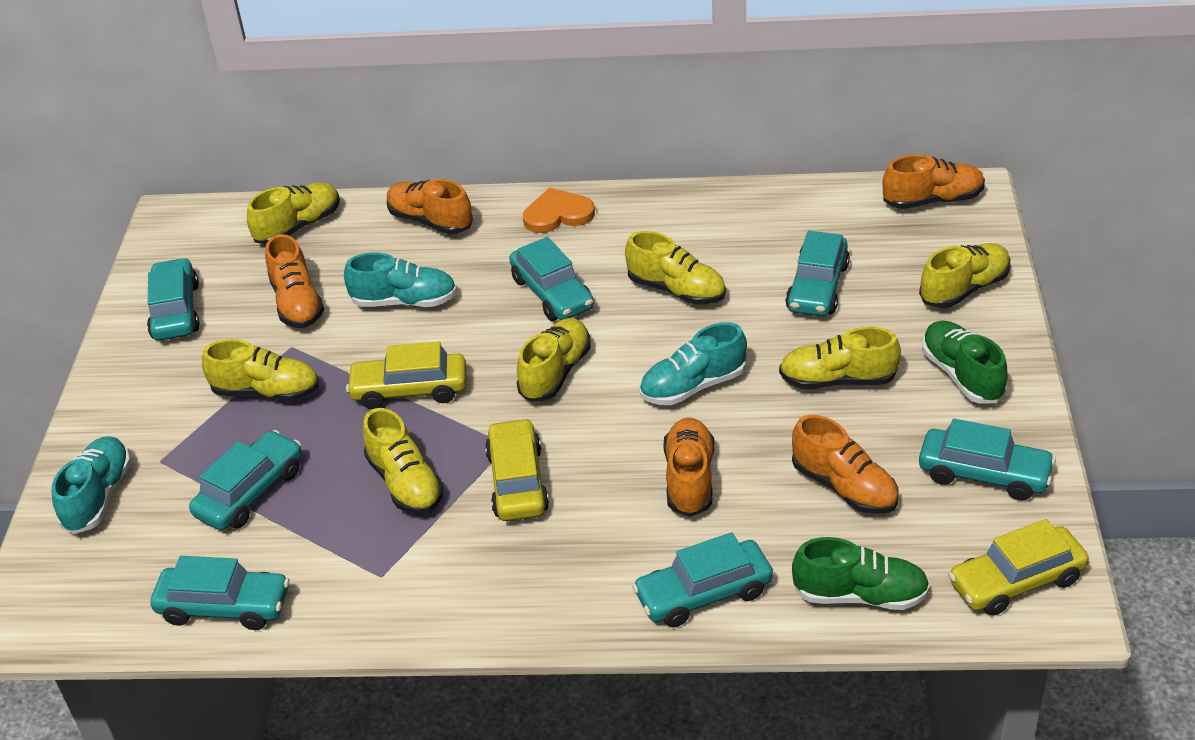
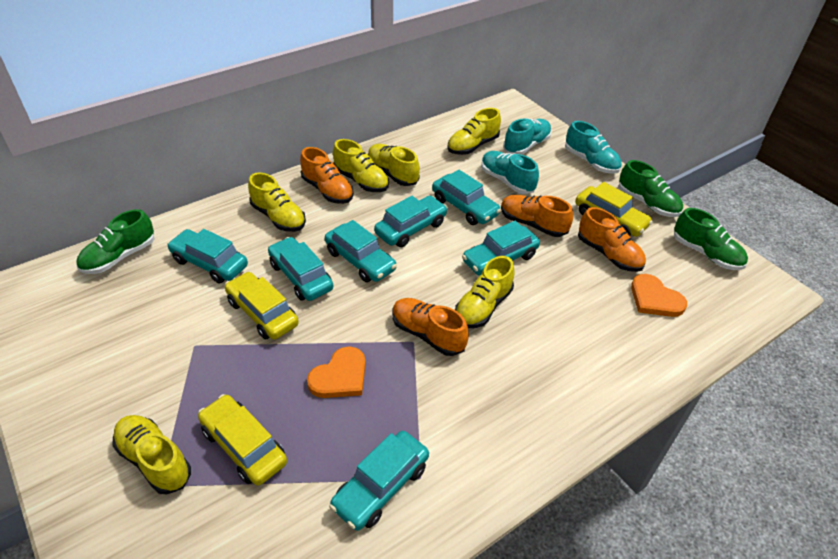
green shoe: [792,537,930,610] [922,320,1008,404] = 2 -> [77,209,155,274] [619,160,683,217] [674,208,748,270] = 3
orange heart: [523,188,595,233] = 1 -> [307,347,366,398] [631,274,687,317] = 2
orange shoe: [265,234,324,328] [387,179,473,234] [664,417,714,517] [792,415,899,514] [883,155,985,209] = 5 -> [300,147,354,204] [393,298,469,356] [501,195,573,237] [578,207,646,272] = 4
yellow shoe: [202,339,319,401] [247,183,340,244] [363,408,444,515] [517,318,591,402] [625,231,726,305] [779,327,901,389] [919,243,1010,308] = 7 -> [112,415,191,495] [248,173,306,232] [333,139,389,192] [368,144,420,186] [447,108,501,155] [455,256,514,328] = 6

